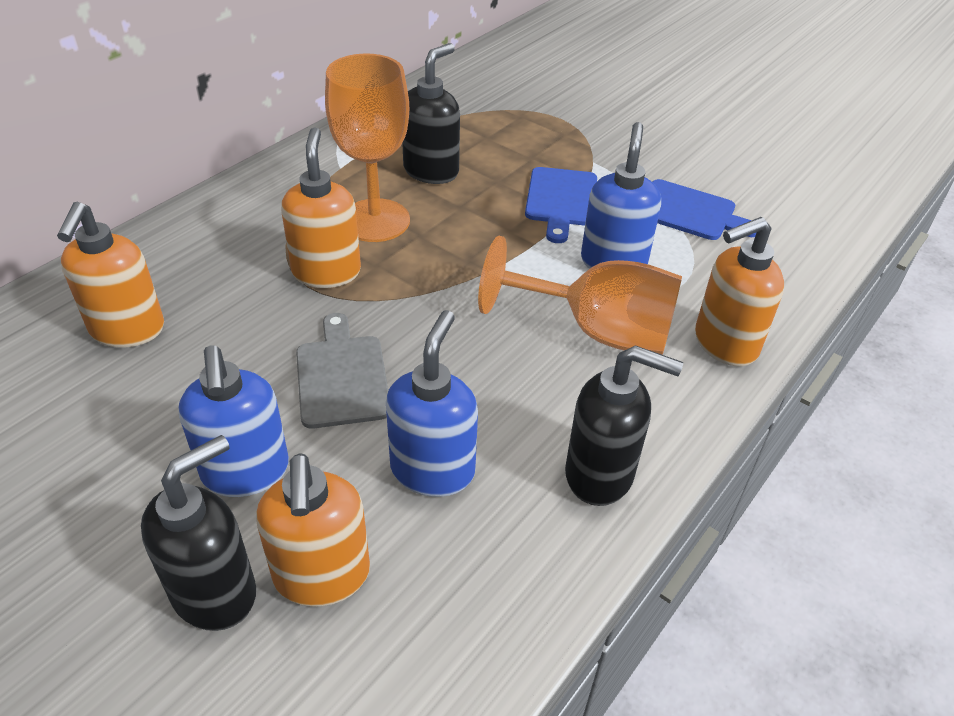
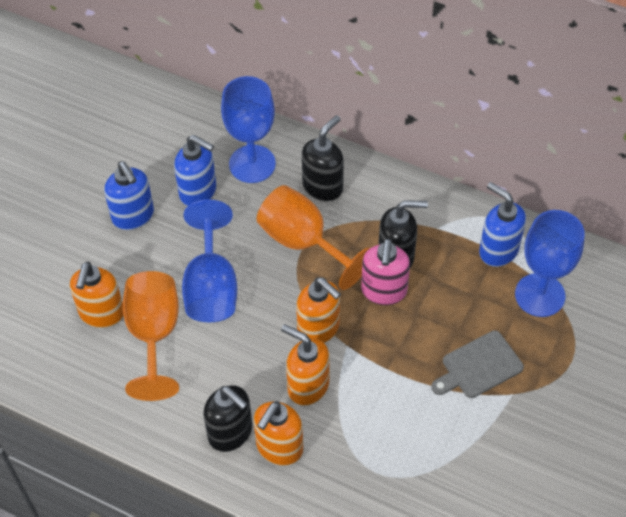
blue cutting board: [525,167,597,243] [652,179,757,240] = 2 -> none = 0
blue goblet: none = 0 -> [182,199,237,323] [221,76,276,183] [515,210,585,317] = 3
pink soap dispenser: none = 0 -> [361,238,410,305] = 1

